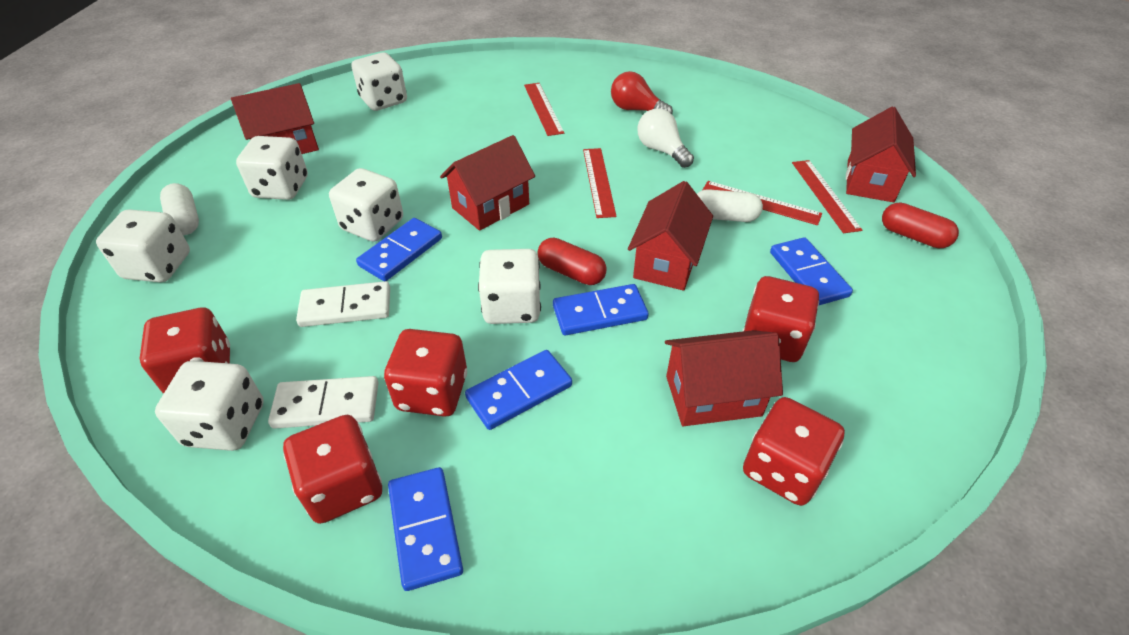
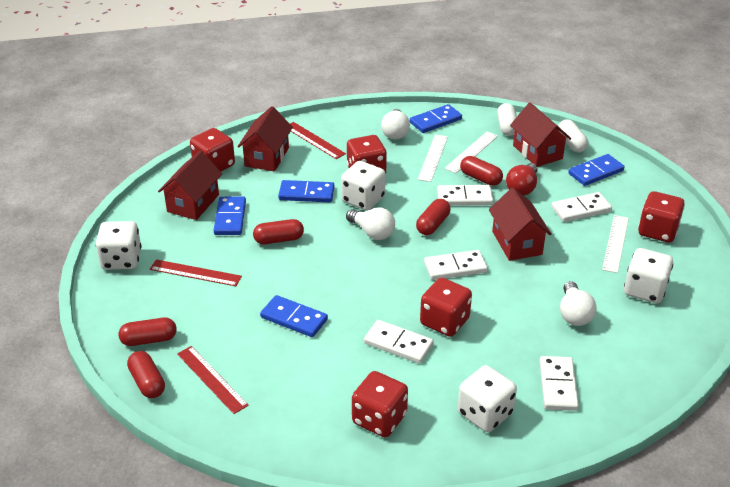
red capsule: [537,237,607,285] [882,202,959,248] = 2 -> [119,318,177,346] [127,351,165,398] [253,219,304,244] [416,199,450,235] [460,156,503,186] = 5
red house: [231,83,319,154] [440,135,535,231] [628,181,713,291] [665,330,783,426] [846,107,916,202] = 5 -> [158,151,222,220] [237,106,293,172] [489,188,552,261] [510,103,571,167] = 4
red ruler: [524,83,564,136] [583,148,617,218] [703,181,822,225] [792,160,862,233] = 4 -> [150,259,242,286] [177,346,249,414] [290,122,346,159] = 3
white dice: [96,209,190,282] [155,361,264,451] [236,136,308,200] [329,168,403,242] [352,53,407,111] [478,249,541,324] = 6 -> [96,221,142,270] [341,161,386,211] [458,365,517,432] [624,248,673,303] = 4
white domino: [268,376,378,429] [296,281,390,327] = 2 -> [364,320,434,364] [424,250,488,280] [437,185,493,206] [540,356,579,411] [551,192,612,222] = 5
white light bulb: [637,108,694,168] = 1 -> [346,207,395,240] [381,109,410,139] [560,281,597,326] = 3
white ruler: none = 0 -> [418,135,448,182] [445,132,498,173] [602,215,629,273] = 3

